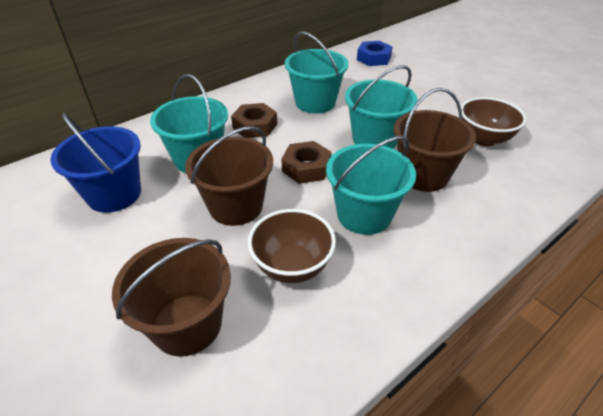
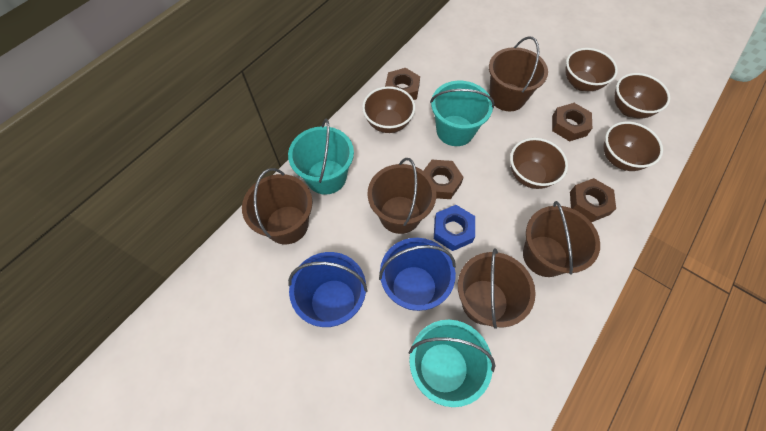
blue bucket: [50,113,141,213] = 1 -> [288,252,368,327] [379,238,456,311] = 2
brown bowl: [248,209,336,283] [461,97,527,146] = 2 -> [362,86,415,133] [510,138,568,189] [565,48,618,91] [603,122,663,171] [614,73,670,118] = 5
brown bucket: [112,238,231,357] [185,126,273,226] [394,88,476,192] = 3 -> [242,168,312,244] [367,158,436,234] [458,249,536,329] [489,36,548,111] [523,201,600,277] = 5
brown nut: [231,103,277,138] [281,141,332,184] = 2 -> [385,68,420,100] [423,160,464,199] [552,103,592,141] [570,178,616,222] = 4
turquoise bucket: [150,74,228,173] [285,31,349,114] [326,136,416,235] [345,65,418,149] = 4 -> [288,119,354,195] [409,320,495,407] [430,81,495,146] = 3

